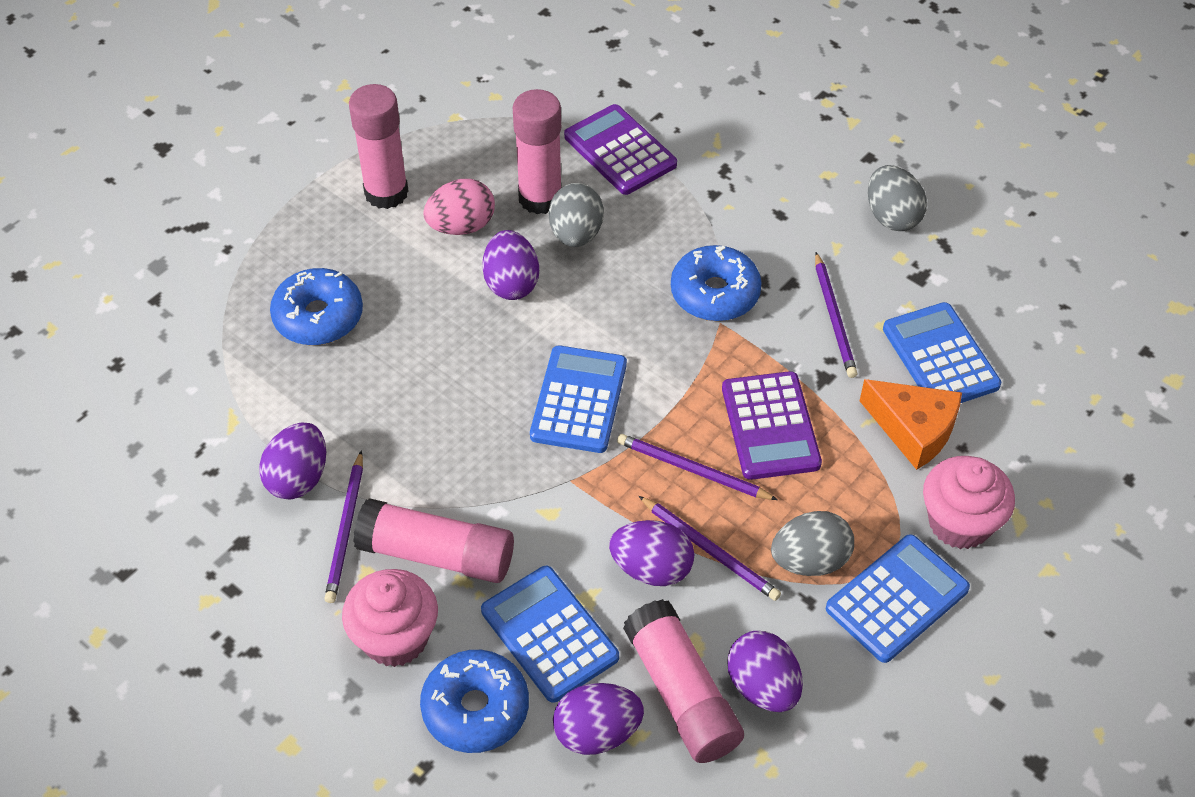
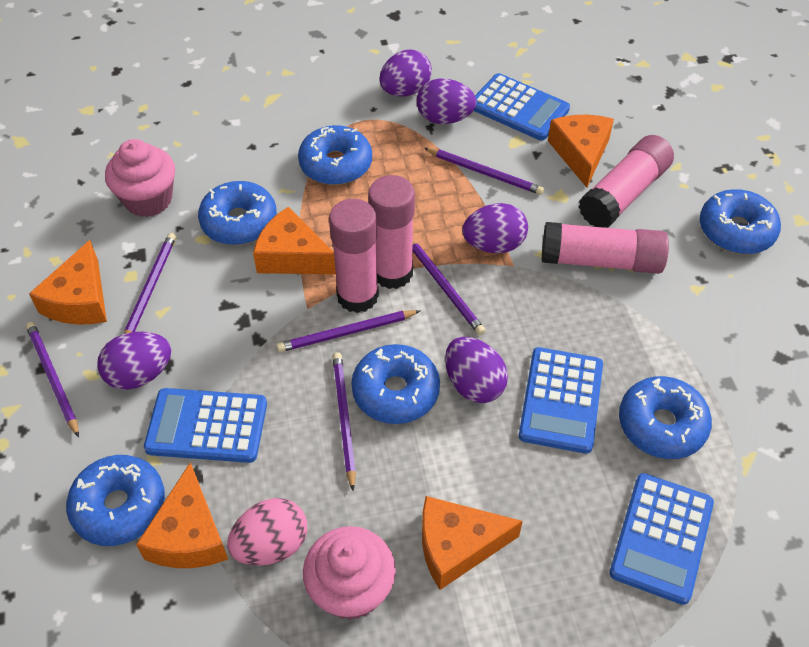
blue donut: [270,268,363,345] [420,650,529,753] [671,245,762,321] = 3 -> [66,455,165,546] [198,181,277,245] [298,125,372,185] [351,344,440,424] [619,376,712,459] [700,189,781,254] = 6
grey egg: [549,183,604,247] [771,511,854,576] [868,165,927,231] = 3 -> none = 0
orange cheese: [860,379,962,470] = 1 -> [29,240,107,325] [136,462,228,568] [253,207,336,274] [422,496,523,590] [548,115,614,188] = 5
purple calculator: [564,104,677,195] [722,371,822,480] = 2 -> none = 0
purple pencil: [324,450,363,603] [617,434,778,500] [639,496,781,601] [815,252,858,378] = 4 -> [26,322,79,437] [124,233,176,334] [276,310,420,352] [332,352,356,491] [413,240,485,335] [424,148,544,195] = 6

